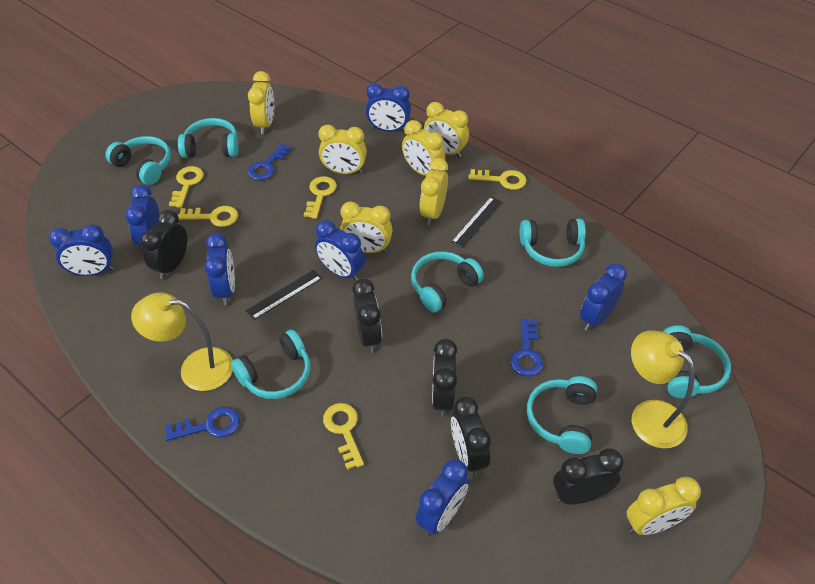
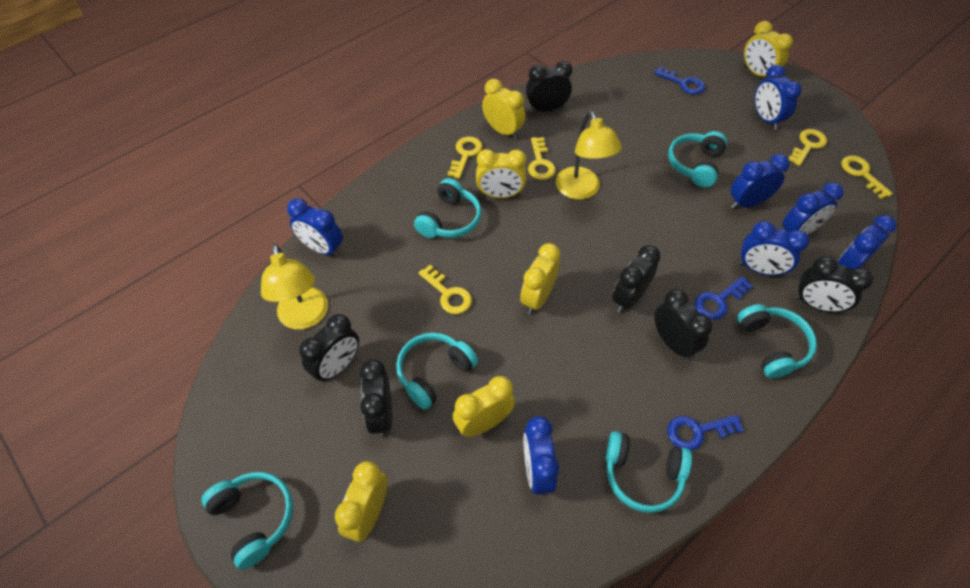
black clock: [140,210,187,279] [352,278,382,353] [432,339,458,417] [451,396,491,476] [553,448,624,504] = 5 -> [299,314,359,383] [360,359,392,437] [526,61,572,112] [612,245,661,313] [654,289,712,360] [795,256,873,313] = 6
black ruler: [246,270,322,320] [451,197,502,248] = 2 -> none = 0
turquoise headphones: [105,136,171,185] [178,118,239,158] [231,329,311,399] [411,251,484,313] [520,218,586,267] [527,376,597,454] [663,325,731,398] = 7 -> [202,472,293,570] [396,333,478,410] [414,178,481,238] [606,431,692,513] [668,131,727,187] [737,304,817,379] = 6
yellow clock: [248,71,274,134] [319,124,367,174] [340,201,393,253] [402,120,445,176] [420,158,448,225] [424,102,469,158] [627,477,701,535] = 7 -> [335,461,387,542] [453,376,515,437] [476,149,526,198] [482,79,526,139] [520,243,560,314] [744,21,793,78] = 6

